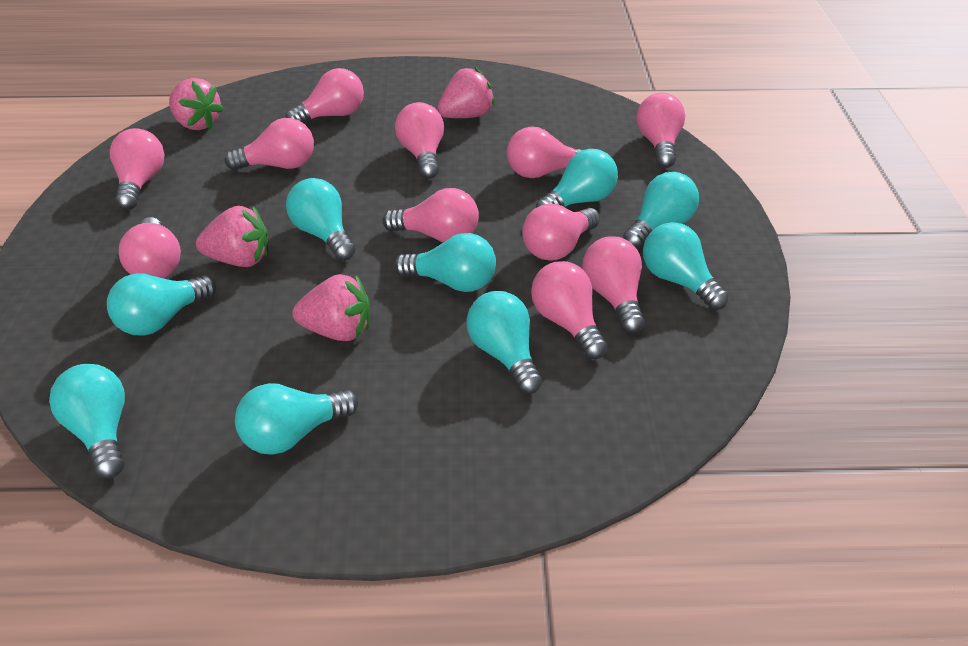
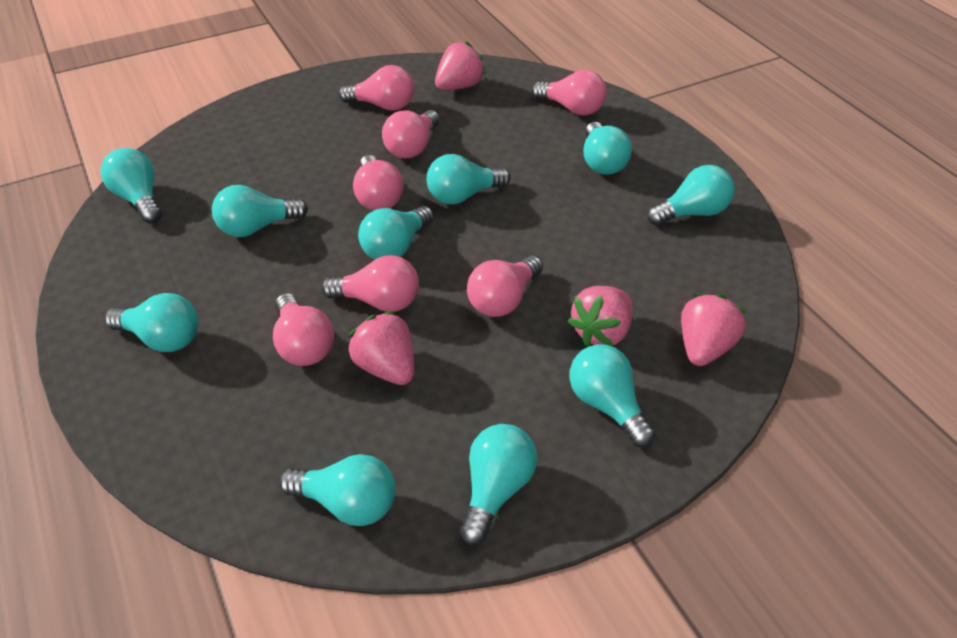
pink light bulb: [110,128,164,210] [119,217,181,278] [224,118,314,170] [285,68,364,123] [382,188,479,242] [395,102,444,179] [507,127,582,178] [522,204,600,261] [531,261,607,359] [582,236,645,333] [636,93,685,168] = 11 -> [273,293,334,366] [321,255,419,312] [339,65,414,111] [353,155,404,210] [382,110,440,158] [467,256,543,317] [532,70,606,115] = 7
turquoise light bulb: [49,364,125,479] [107,273,216,336] [235,383,358,455] [286,178,355,261] [394,233,496,292] [467,291,542,394] [536,149,618,208] [623,172,699,249] [643,222,729,310] = 9 -> [101,148,162,223] [105,293,199,352] [212,185,308,237] [279,454,396,526] [358,206,434,259] [427,154,511,204] [460,424,537,545] [569,344,656,448] [583,122,632,175] [647,165,735,226] = 10

